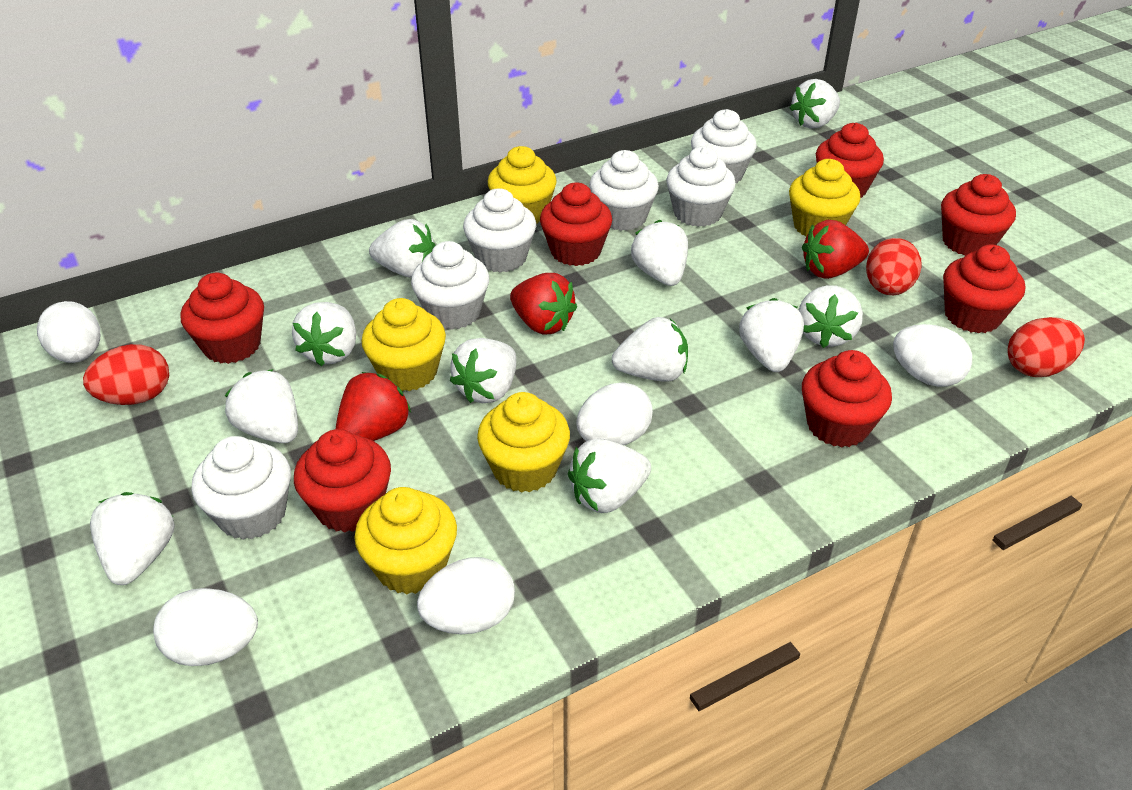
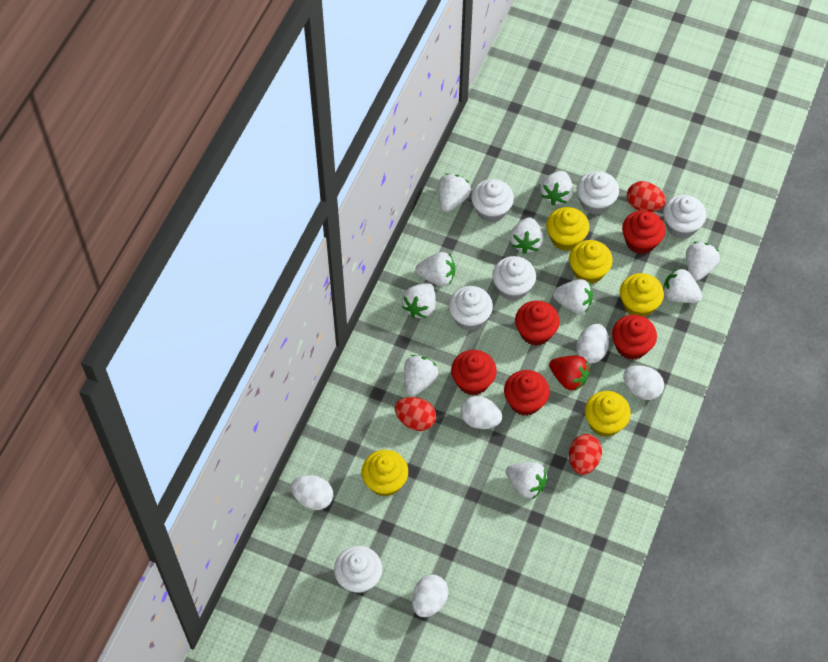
red cupcake: [181,273,264,364] [294,429,391,533] [540,182,612,266] [802,350,892,447] [816,123,884,198] [941,174,1016,256] [943,245,1025,333] = 7 -> [451,350,497,396] [504,370,550,416] [515,301,560,346] [612,315,657,360] [622,210,666,254] = 5
red strawberry: [336,372,411,441] [510,273,577,335] [802,220,869,279] = 3 -> [549,356,590,391] = 1
white strawberry: [90,492,175,585] [225,369,298,443] [292,302,356,366] [369,219,436,278] [450,338,516,403] [568,438,651,513] [612,317,688,382] [631,220,688,286] [739,298,804,372] [790,79,840,129] [799,285,863,348] = 11 -> [402,283,435,318] [404,355,438,396] [416,252,455,286] [438,173,471,212] [506,462,548,499] [510,217,544,254] [540,171,573,205] [553,279,593,314] [663,268,703,303] [686,242,720,281] = 10

